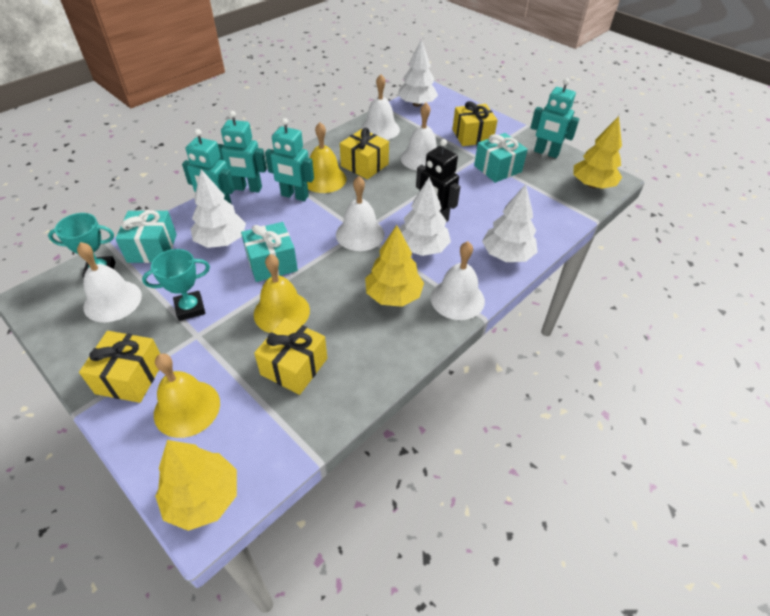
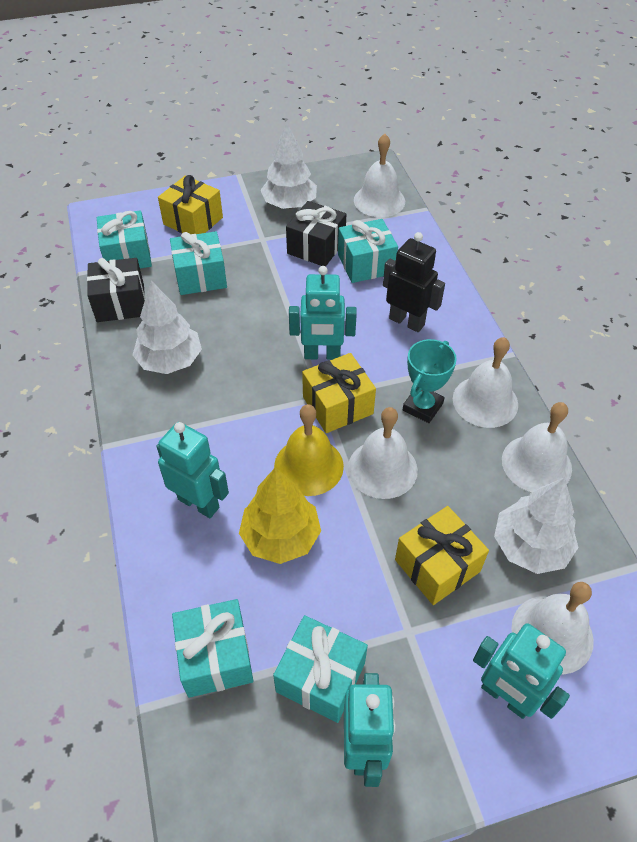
black gift: none = 0 -> [87,258,145,322] [286,201,346,266] = 2
turquoise gift: [115,210,177,263] [241,222,298,282] [474,133,528,183] = 3 -> [97,210,152,268] [170,231,227,295] [172,599,253,698] [273,615,368,723] [338,219,398,283] = 5
turquoise trophy: [48,213,115,277] [142,249,210,321] = 2 -> [403,339,457,423] = 1
white tree: [191,169,246,248] [398,39,438,107] [399,177,451,256] [482,184,538,262] = 4 -> [132,281,202,374] [260,123,317,209] [494,478,579,574] = 3
yellow bell: [154,354,220,438] [254,254,310,333] [307,122,346,193] = 3 -> [274,404,344,496] = 1
yellow gift: [79,331,160,403] [254,318,327,395] [340,128,389,179] [452,101,498,146] = 4 -> [158,175,223,235] [302,353,376,433] [395,506,489,605] = 3
yellow tree: [155,440,237,531] [365,225,424,307] [573,116,622,189] = 3 -> [239,467,321,564] = 1

